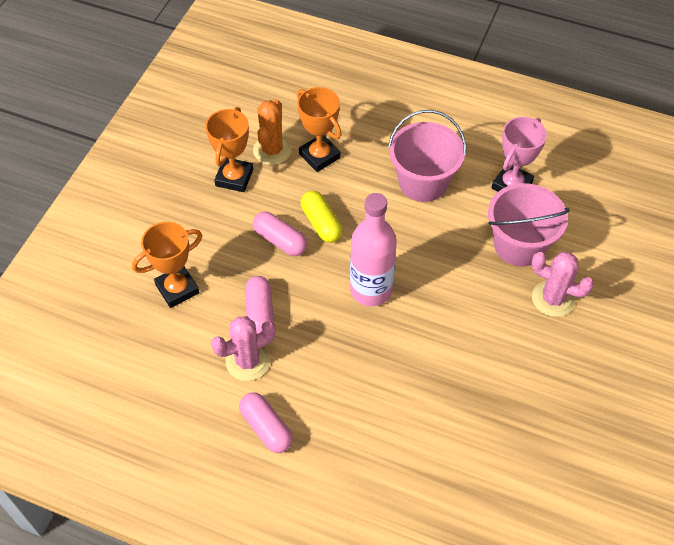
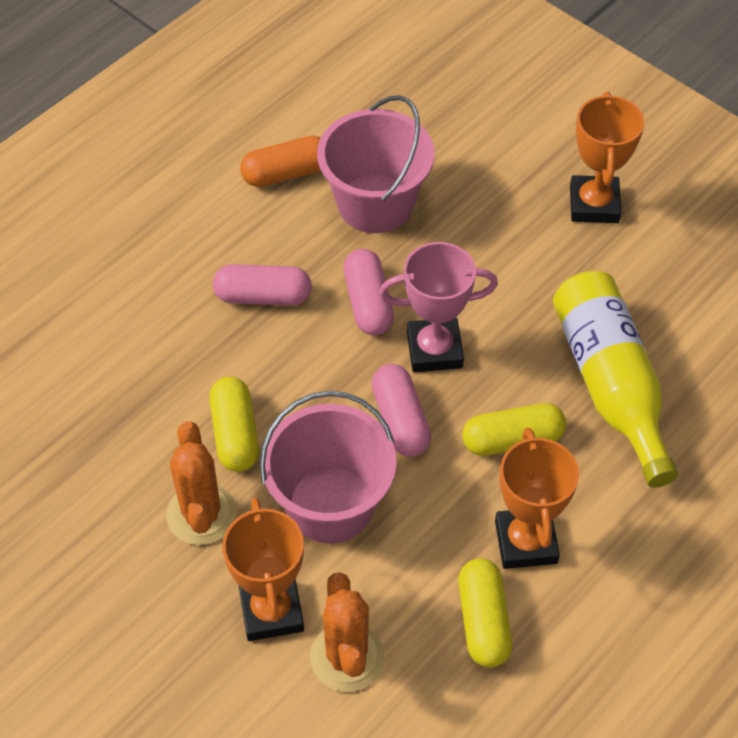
orange cactus: [253,99,292,165] = 1 -> [166,421,237,545] [310,572,385,692] = 2
orange capsule: none = 0 -> [240,136,321,187] = 1
pink bottle: [350,193,397,306] = 1 -> none = 0
pink cactus: [211,316,276,381] [531,252,594,317] = 2 -> none = 0
yellow bottle: none = 0 -> [553,271,678,488] = 1
yellow capsule: [301,191,342,243] = 1 -> [209,377,259,472] [458,559,512,668] [462,403,566,456] = 3

